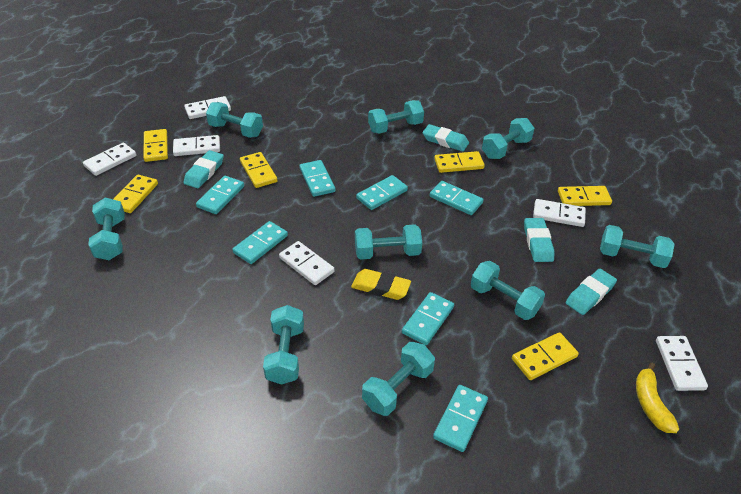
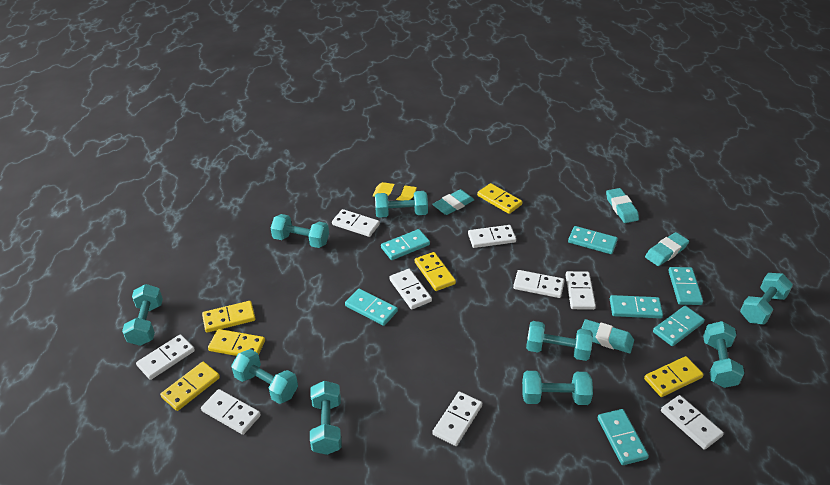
white domino: [83,143,136,176] [173,135,220,156] [184,96,231,119] [279,241,335,285] [533,199,586,227] [656,336,708,391] = 6 -> [136,334,195,380] [201,389,261,435] [332,209,380,237] [389,269,432,309] [432,392,482,446] [468,225,516,248] [513,270,565,298] [566,271,596,310] [661,395,724,450] = 9
yellow banana: [636,362,679,433] = 1 -> none = 0

